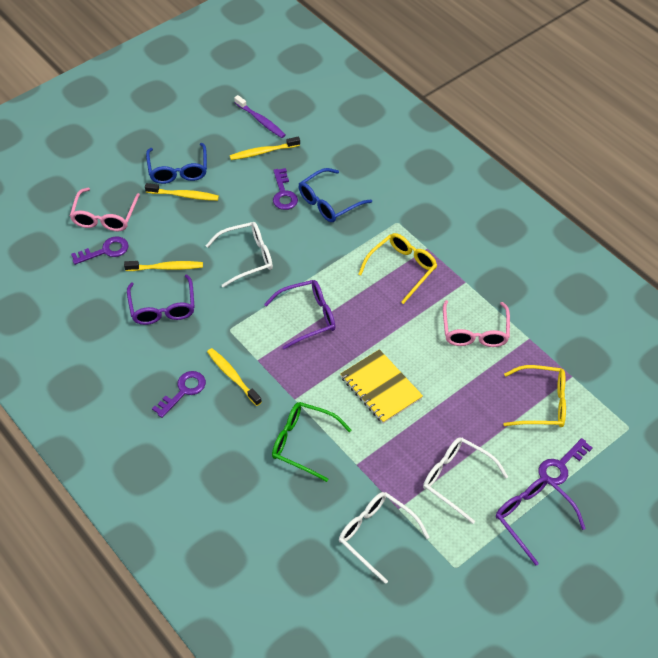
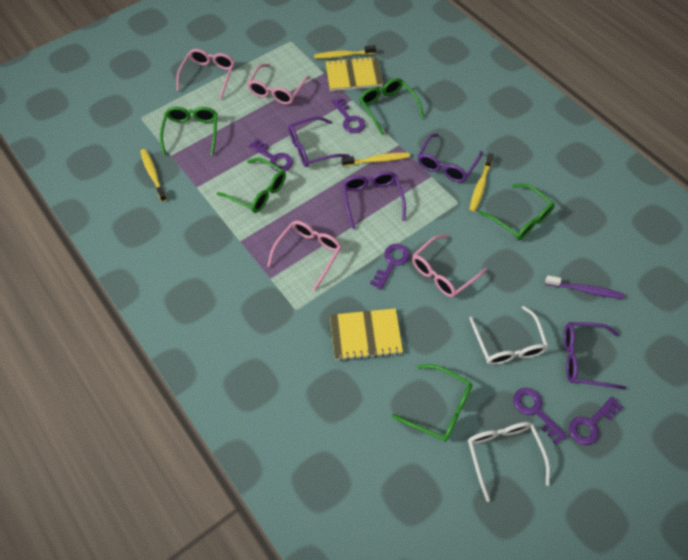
blue glasses: [146,143,207,184] [299,168,372,222] = 2 -> none = 0
green glasses: [272,402,352,482] = 1 -> [160,107,217,155] [217,158,286,213] [359,78,424,135] [392,364,472,442] [479,184,555,240] = 5
pink glasses: [70,188,140,231] [443,300,510,347] = 2 -> [176,49,235,100] [247,64,310,105] [267,221,342,290] [412,235,487,297] = 4
purple glasses: [127,274,195,325] [264,280,335,349] [496,477,586,565] = 3 -> [288,116,350,167] [342,171,406,229] [417,134,482,182] [564,322,626,390] = 4
purple key: [71,236,129,265] [152,371,206,418] [273,168,298,210] [538,438,593,485] = 4 -> [249,139,293,172] [332,97,365,133] [370,244,410,290] [513,388,567,445] [569,396,623,445] = 5
white glasses: [205,222,273,287] [339,492,430,584] [423,437,508,524] = 3 -> [468,422,550,502] [469,306,548,365] = 2
yellow glasses: [358,233,437,304] [503,365,566,427] = 2 -> none = 0
yellow notebook: [340,349,423,424] = 1 -> [325,56,383,91] [330,308,403,361] = 2

